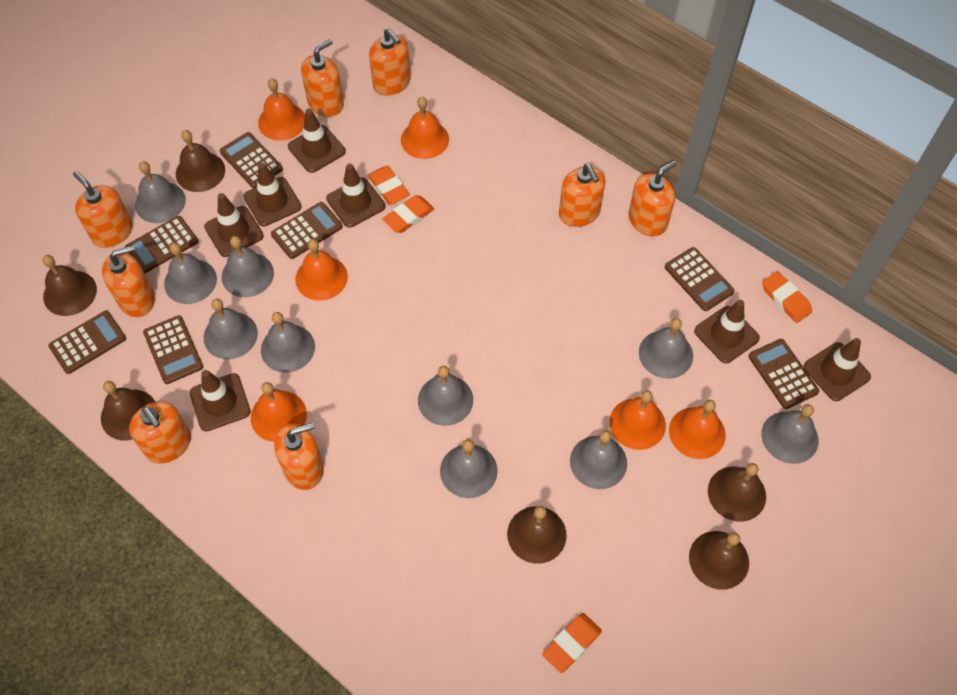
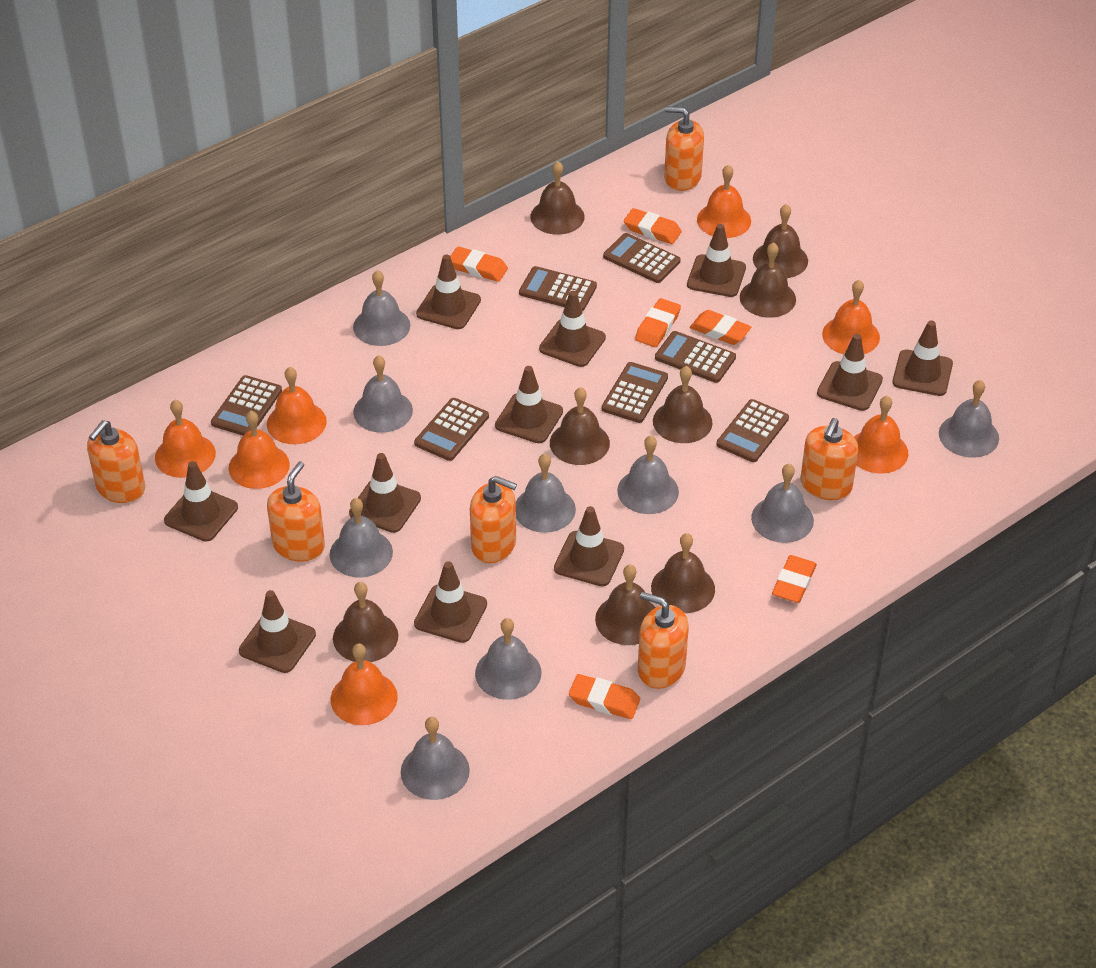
brown bell: [42,255,97,316] [101,381,155,441] [176,130,225,192] [507,506,567,564] [689,531,749,590] [708,463,766,522] = 6 -> [333,582,398,662] [530,161,585,235] [550,387,610,465] [595,565,655,645] [651,533,715,613] [653,366,712,443] [740,242,796,318] [753,204,808,278] = 8
brown traffic cone: [190,370,251,431] [204,193,264,257] [243,163,302,226] [288,109,346,173] [326,163,385,228] [694,300,760,363] [804,338,871,401] = 7 -> [164,461,238,542] [239,590,316,673] [349,453,421,533] [414,561,487,643] [416,255,481,329] [495,366,563,443] [539,291,606,367] [554,506,624,587] [687,224,746,297] [817,334,883,411] [892,321,953,396] = 11
grey bell: [135,161,186,223] [164,243,217,304] [204,299,258,359] [222,236,274,297] [261,312,315,373] [418,366,473,426] [440,439,498,498] [570,430,627,489] [639,318,693,379] [761,404,818,464] = 10 -> [330,498,393,577] [353,270,410,346] [353,355,413,433] [401,717,470,800] [475,618,541,700] [516,454,576,533] [617,436,679,514] [751,464,814,543] [939,380,999,458] = 9
orange bell: [251,382,307,442] [258,78,305,141] [295,239,348,301] [401,97,449,159] [609,390,666,450] [669,400,726,459] = 6 -> [155,400,216,478] [229,411,290,489] [267,367,327,444] [331,643,398,725] [697,164,751,238] [822,280,880,354] [854,396,908,474] = 7
orange eraser: [368,166,410,205] [382,195,434,233] [542,613,602,673] [762,271,812,323] = 4 -> [450,246,508,282] [569,674,640,719] [624,208,682,244] [635,298,681,347] [690,310,751,345] [772,555,817,603] = 6
orange soap dispenser: [73,171,133,248] [102,245,155,317] [129,401,191,464] [274,423,324,490] [301,39,344,117] [369,28,410,96] [559,164,605,227] [628,161,676,236] = 8 -> [87,420,145,503] [267,461,325,562] [470,476,517,563] [638,592,689,689] [664,106,704,191] [800,418,858,500] = 6

